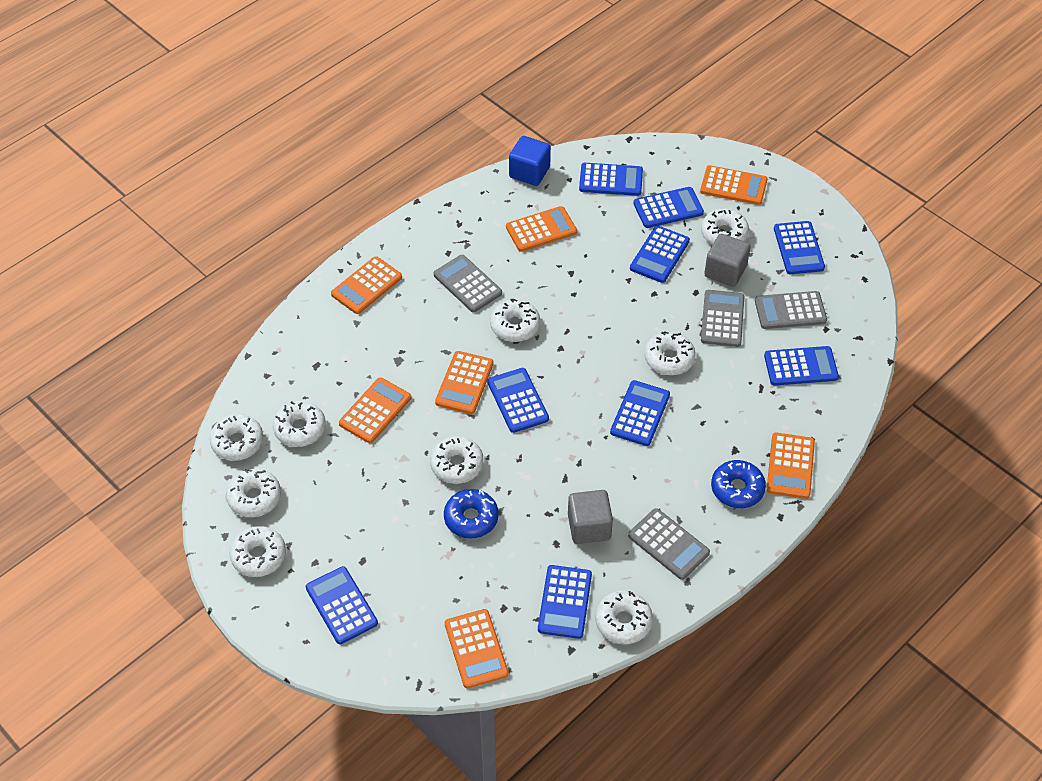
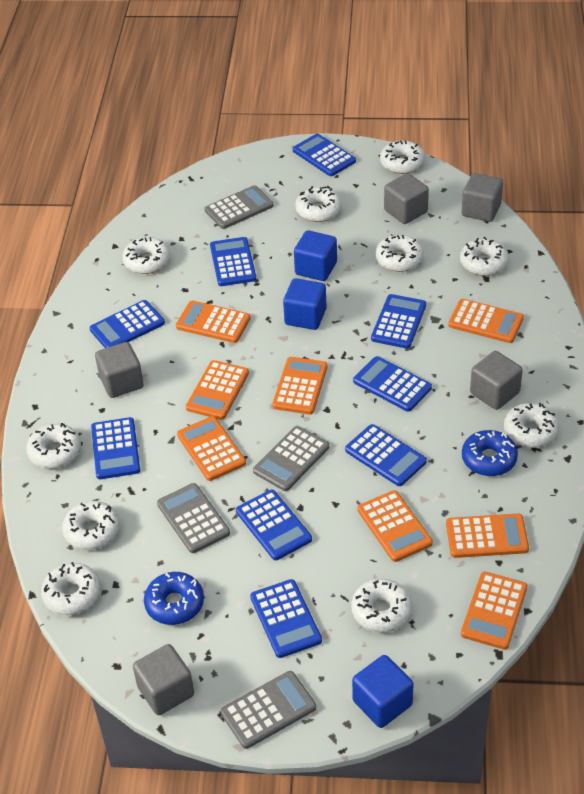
blue cube: [509,136,551,186] = 1 -> [283,278,327,330] [294,230,337,281] [352,655,413,728] = 3
grey cube: [568,490,613,544] [704,234,750,287] = 2 -> [95,342,144,398] [133,644,194,715] [384,173,429,224] [462,173,503,222] [470,351,523,410] = 5
orange calculator: [331,256,402,314] [339,377,411,443] [435,351,494,414] [445,609,509,688] [506,206,577,252] [700,165,768,205] [767,433,815,499] = 7 -> [176,301,251,343] [177,416,246,481] [186,360,249,420] [272,357,328,414] [358,490,433,562] [446,513,529,558] [448,299,524,343] [461,571,527,650] = 8
white donut: [210,414,263,461] [226,469,281,517] [230,526,286,577] [273,401,326,447] [430,436,484,484] [490,299,540,342] [595,591,653,644] [644,331,696,375] [701,209,749,245] = 9 -> [26,423,81,469] [41,562,101,616] [62,501,120,550] [122,237,170,274] [295,186,342,222] [351,579,412,633] [375,235,424,272] [380,140,425,174] [460,237,509,276] [504,403,559,448] = 10

